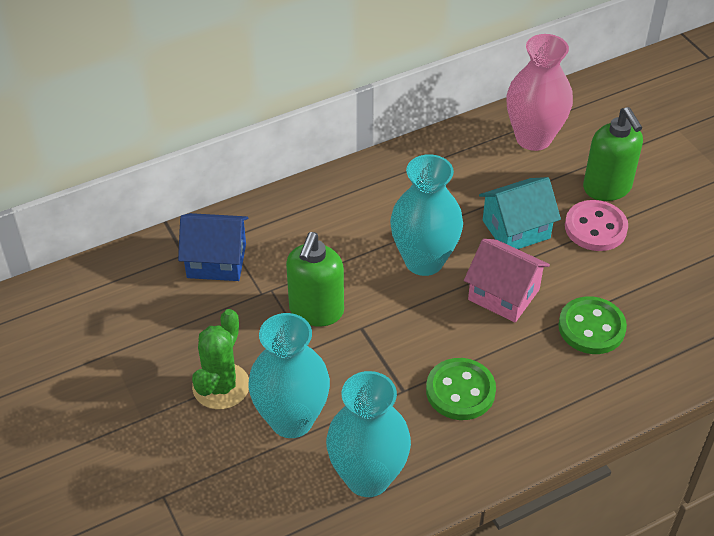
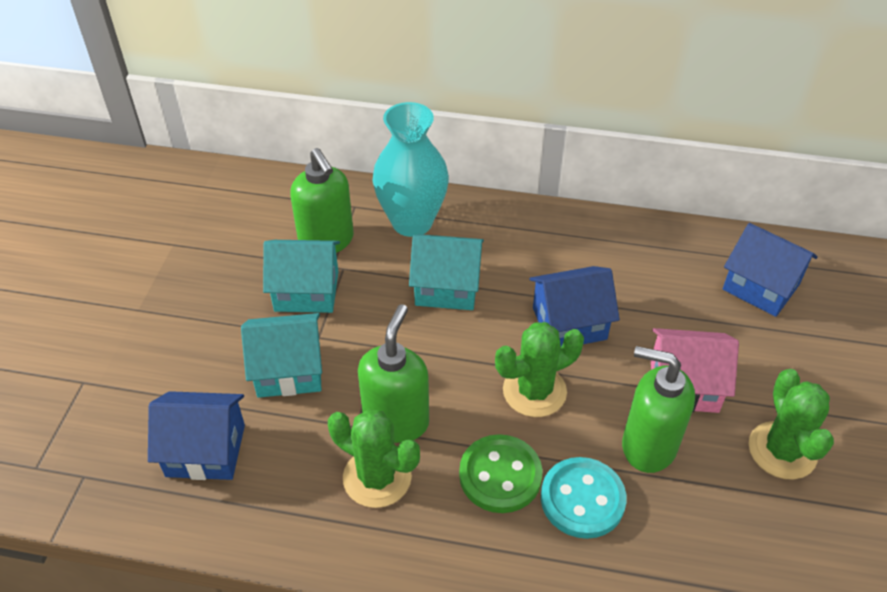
blue house: [178,213,248,281] = 1 -> [148,391,245,480] [529,266,620,346] [723,223,818,317] = 3
green button: [426,358,496,420] [558,296,627,354] = 2 -> [459,434,543,513] = 1
green cactus: [192,309,249,410] = 1 -> [328,409,420,508] [495,322,584,417] [749,369,834,480] = 3
green soap dispenser: [286,232,344,326] [583,107,643,201] = 2 -> [290,148,354,253] [358,304,429,443] [622,346,695,473] = 3
pink button: [565,200,628,251] = 1 -> none = 0
pink vase: [506,34,573,151] = 1 -> none = 0
turquoise button: none = 0 -> [541,457,627,539] = 1
turquoise house: [479,177,561,249] = 1 -> [241,313,322,398] [263,240,340,313] [409,234,484,310] = 3
turquoise vase: [248,313,330,438] [326,371,411,497] [390,154,463,276] = 3 -> [372,102,449,237] = 1

